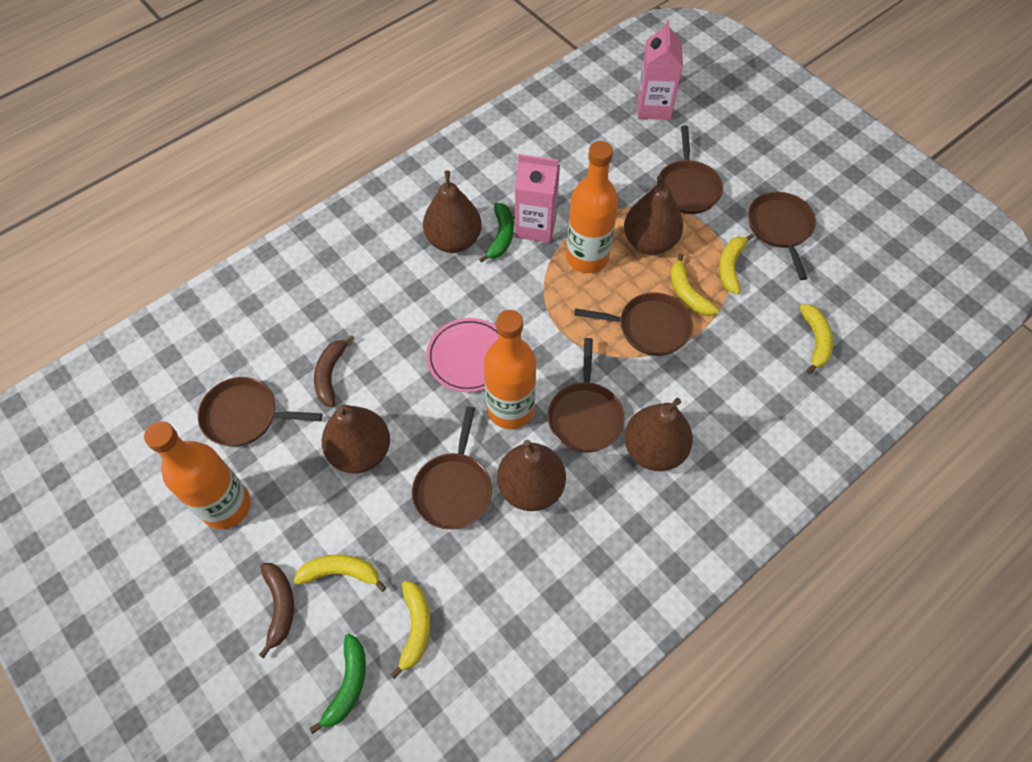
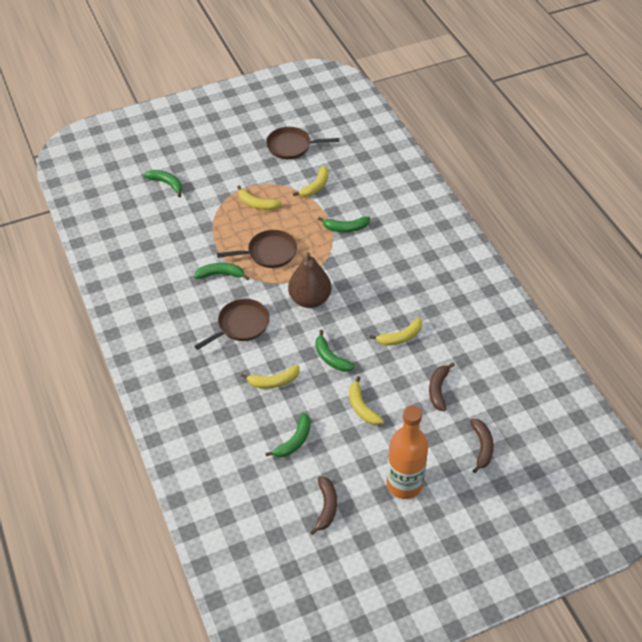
brown banana: [259,563,294,659] [314,335,355,407] = 2 -> [310,476,337,535] [429,363,455,411] [470,419,494,473] = 3
brown pan: [198,377,322,447] [412,406,492,530] [548,338,624,453] [574,292,693,356] [657,126,723,214] [748,192,816,280] = 6 -> [194,299,270,350] [217,230,297,268] [266,127,339,159] = 3
brown pear: [322,405,390,474] [423,170,482,253] [497,440,566,511] [624,175,683,255] [624,398,693,471] = 5 -> [288,252,332,308] = 1
green banana: [309,634,366,734] [479,203,514,263] = 2 -> [143,170,182,197] [194,263,249,280] [265,413,311,457] [315,330,355,372] [318,217,370,232] = 5
orange bottle: [144,421,251,529] [484,310,536,429] [566,141,618,273] = 3 -> [387,406,428,499] = 1
pink carton: [515,154,560,243] [637,20,683,120] = 2 -> none = 0
pink plate: [426,318,498,392] = 1 -> none = 0

